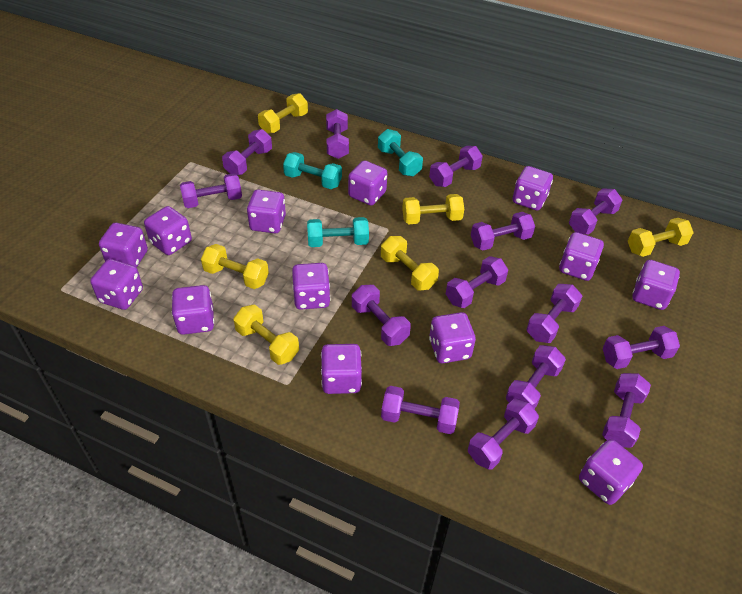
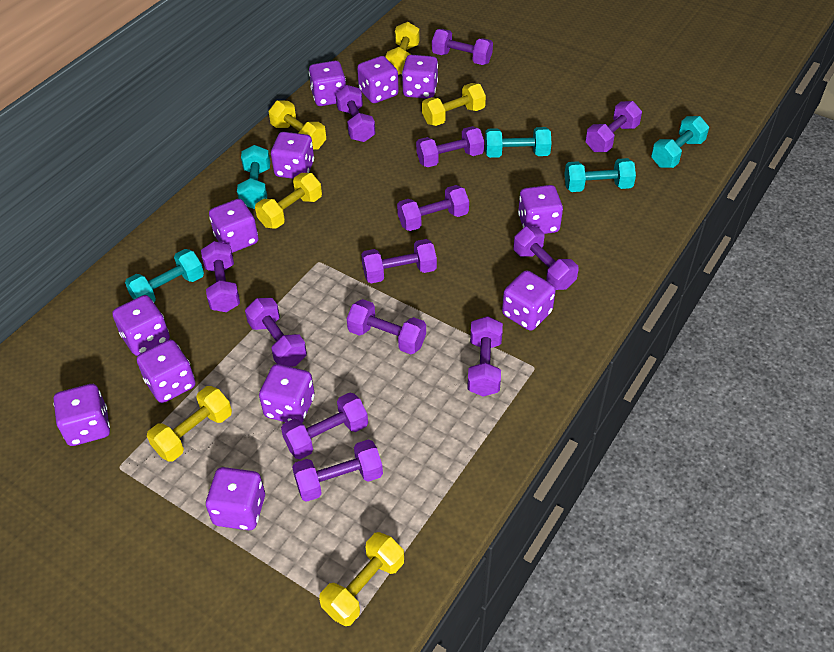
purple dice: [90,259,143,310] [99,223,148,268] [144,206,192,255] [172,285,214,335] [247,190,286,233] [292,263,330,310] [321,344,362,394] [348,160,387,206] [429,312,476,363] [513,166,553,211] [559,232,604,281] [579,439,643,505] [632,260,680,310] = 13 -> [53,384,110,446] [112,295,170,356] [137,340,195,403] [206,467,265,530] [209,199,259,253] [259,364,315,423] [271,132,314,179] [309,61,346,106] [357,56,399,103] [402,55,438,99] [502,270,556,331] [518,185,563,234] = 12
purple dumbbell: [180,173,242,208] [222,129,272,175] [326,109,349,159] [352,285,411,346] [381,386,460,434] [429,146,483,187] [446,256,508,308] [468,398,539,470] [471,212,535,250] [506,345,566,409] [526,284,582,343] [569,188,622,235] [602,373,651,448] [603,326,680,369] = 14 -> [201,241,240,312] [245,298,307,367] [281,392,368,459] [292,439,383,502] [335,85,376,142] [347,299,426,354] [361,239,437,283] [397,185,469,231] [416,126,484,167] [432,29,493,65] [467,316,503,396] [514,227,579,290] [586,101,642,152] = 13
turquoise dumbbell: [283,152,342,189] [307,217,369,247] [378,129,423,177] = 3 -> [125,249,204,302] [237,145,270,209] [485,127,552,158] [564,158,636,192] [651,116,709,168] = 5

